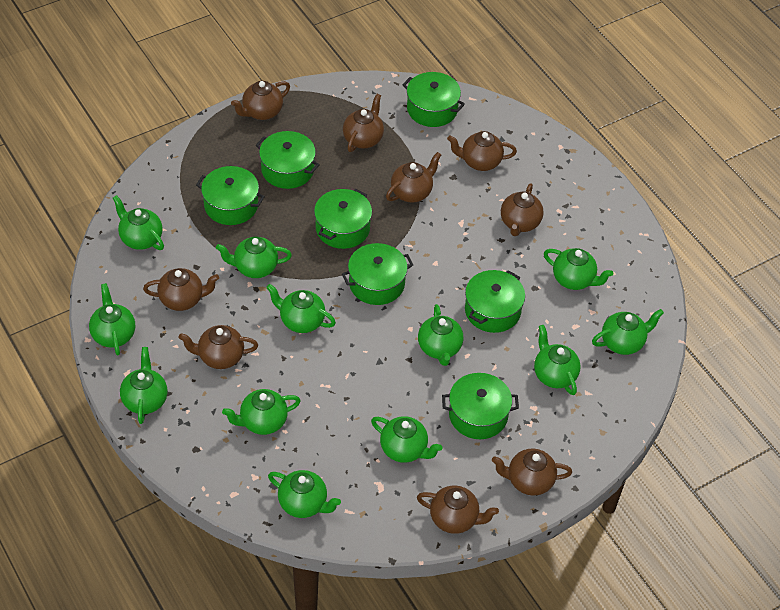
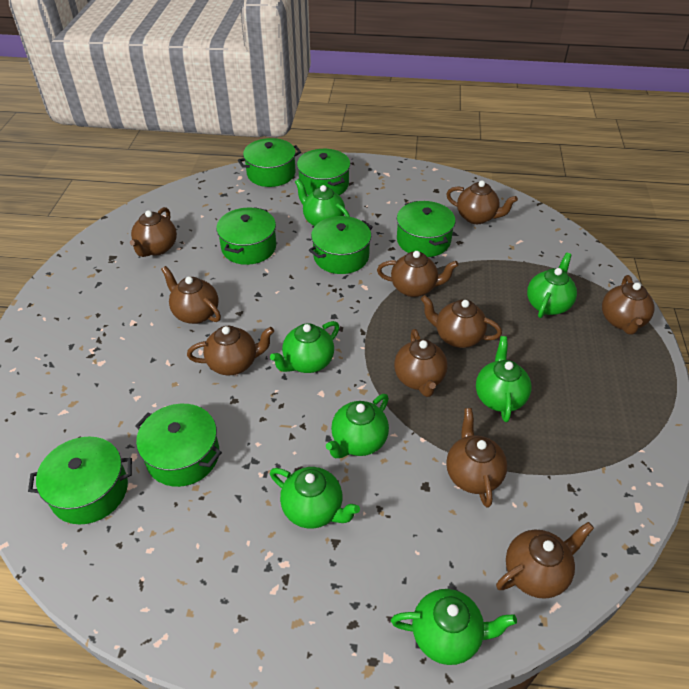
brown teapot: [143,268,219,311] [179,325,258,369] [231,81,290,120] [343,94,384,152] [386,152,441,203] [417,486,499,534] [447,131,517,171] [492,449,572,496] [501,183,544,236] = 9 -> [130,207,177,257] [161,266,221,324] [187,326,274,375] [377,251,458,297] [394,329,448,397] [421,295,502,348] [446,180,518,224] [446,408,507,508] [496,522,594,599] [602,275,654,335] = 10
green teapot: [89,283,135,355] [113,195,164,250] [120,347,168,424] [216,236,292,278] [222,389,301,435] [266,284,336,333] [268,470,341,518] [371,416,442,463] [418,304,463,366] [534,325,581,395] [544,248,613,290] [592,309,664,355] = 12 -> [270,321,340,373] [270,467,360,528] [295,179,350,226] [326,394,389,458] [391,589,517,665] [476,336,531,422] [527,253,577,318] = 7

